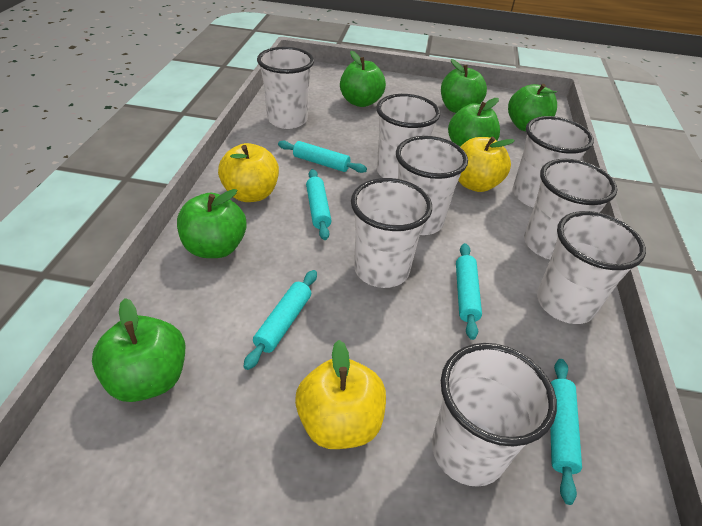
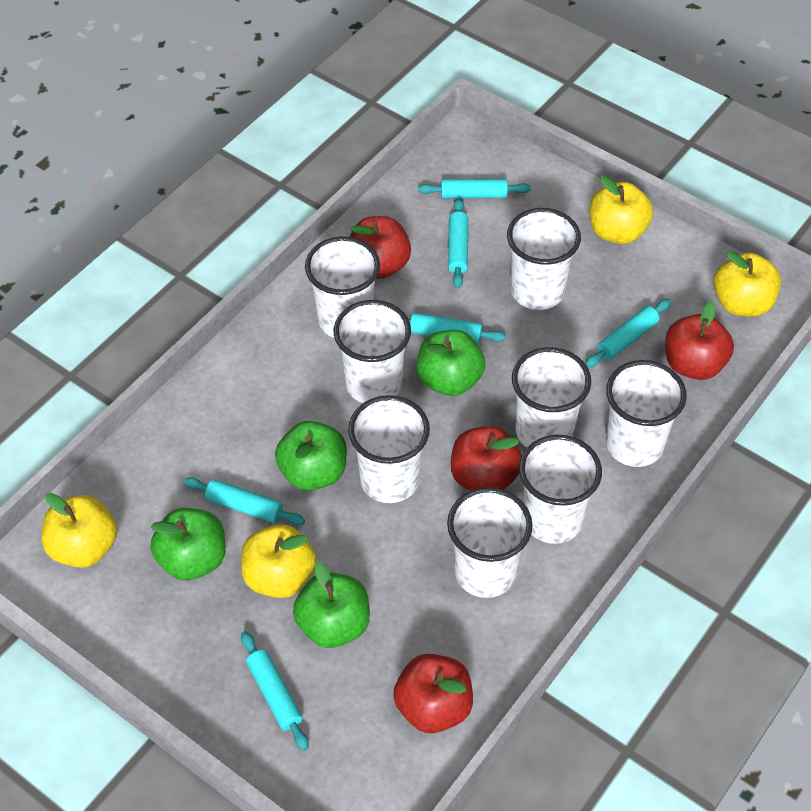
green apple: [92,298,185,402] [177,189,247,258] [340,51,386,107] [441,59,487,113] [448,98,500,146] [508,84,557,131] = 6 -> [151,508,226,581] [275,421,347,491] [293,561,370,648] [417,330,485,396] = 4
red apple: none = 0 -> [349,216,411,279] [393,654,473,733] [451,426,522,491] [665,301,734,380] = 4
turquoise rolling pin: [243,270,317,370] [278,140,367,173] [306,169,331,240] [456,243,482,340] [550,359,582,505] = 5 -> [184,477,305,525] [241,631,309,751] [409,313,506,343] [418,179,531,198] [448,198,468,289] [585,299,671,368] = 6
yellow apple: [218,143,279,202] [295,340,386,449] [458,137,515,192] = 3 -> [42,493,117,568] [241,524,316,598] [590,176,653,244] [714,251,781,317] = 4

